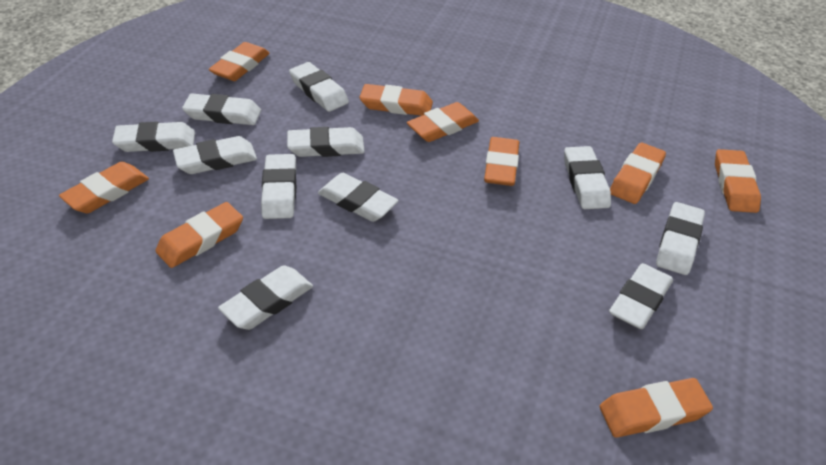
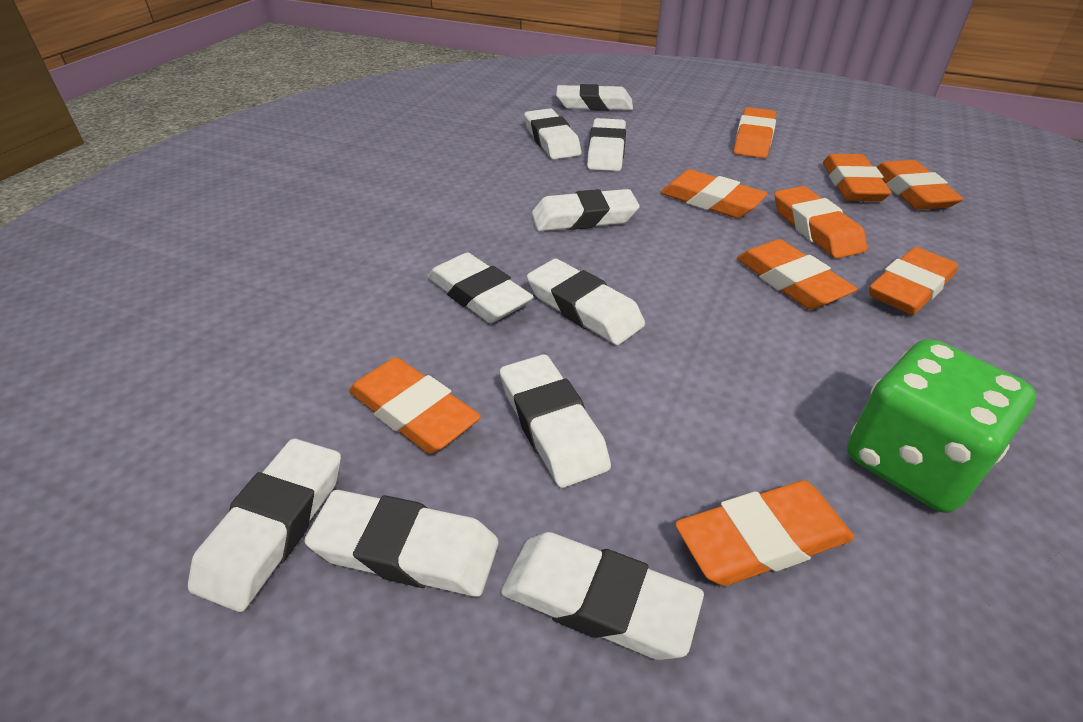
green dice: none = 0 -> [847,339,1036,513] = 1
white eraser: [112,122,195,152] [173,136,257,174] [182,94,261,125] [218,265,313,330] [261,154,296,219] [287,127,365,157] [289,62,349,112] [318,173,399,222] [564,146,611,209] [609,263,673,329] [656,202,705,275] = 11 -> [188,438,341,612] [304,490,499,597] [428,253,534,323] [500,354,611,488] [501,532,704,660] [524,108,581,160] [527,259,645,345] [532,189,640,231] [556,84,633,111] [587,118,626,171] = 10

